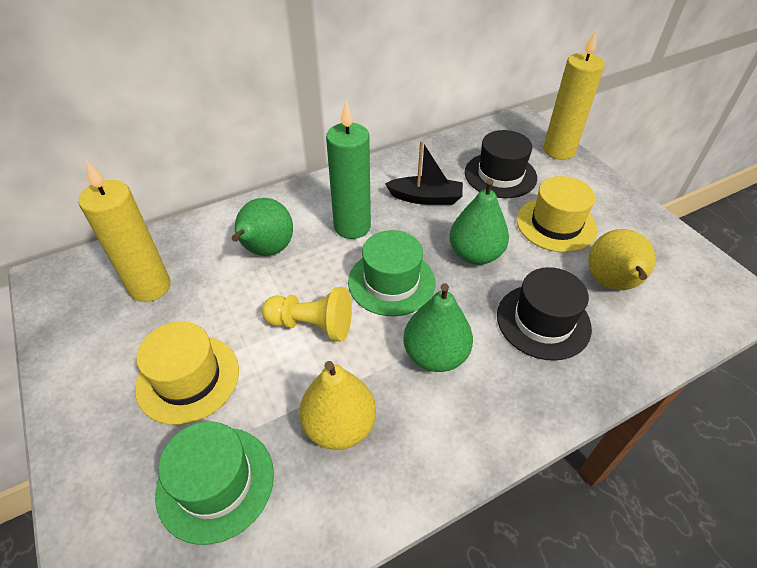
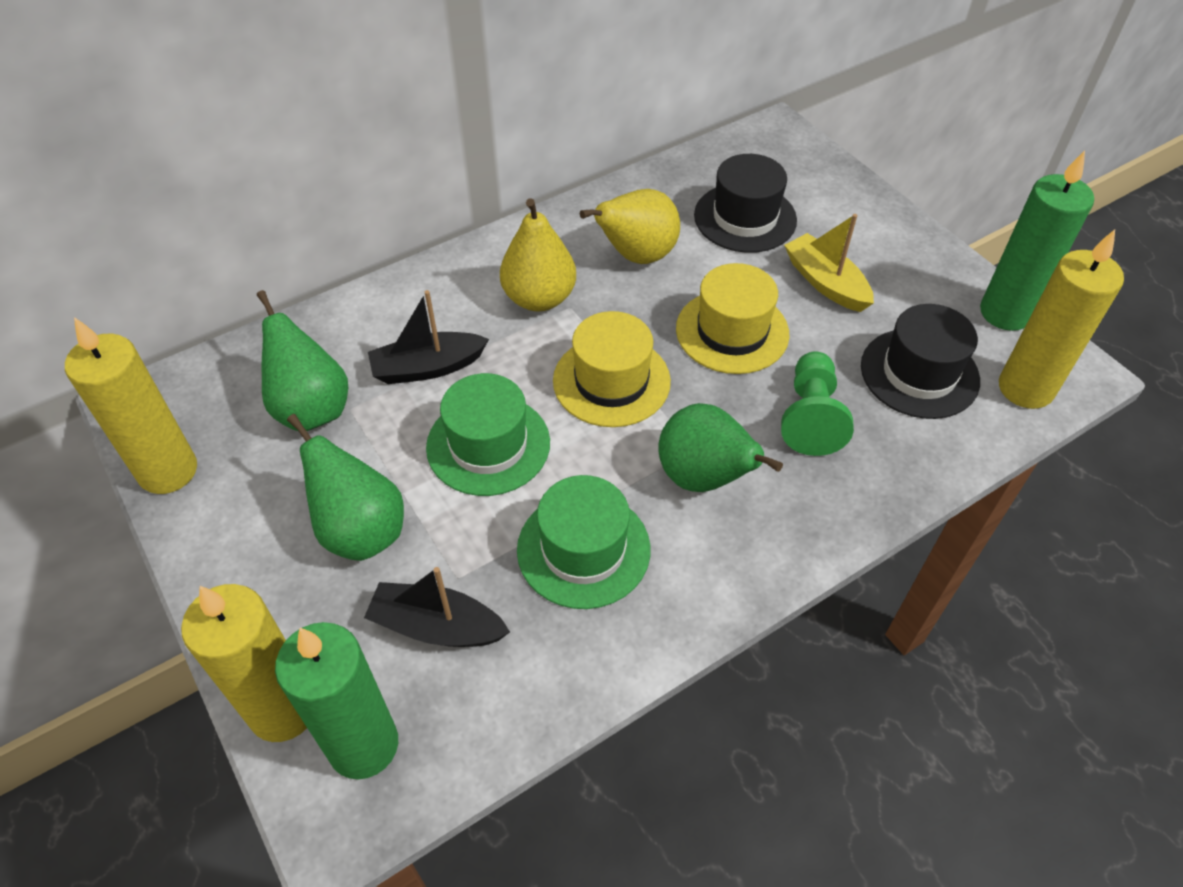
black boat: [385,140,463,205] = 1 -> [364,567,510,647] [368,290,489,384] = 2
green candle: [326,101,371,239] = 1 -> [275,622,398,780] [980,151,1094,331] = 2
green pawn: none = 0 -> [781,351,854,456] = 1
yellow boat: none = 0 -> [784,214,874,312] = 1
yellow candle: [78,160,171,302] [543,30,605,160] = 2 -> [65,317,197,494] [181,584,307,742] [999,229,1124,409] = 3
yellow pawn: [262,287,352,341] = 1 -> none = 0

